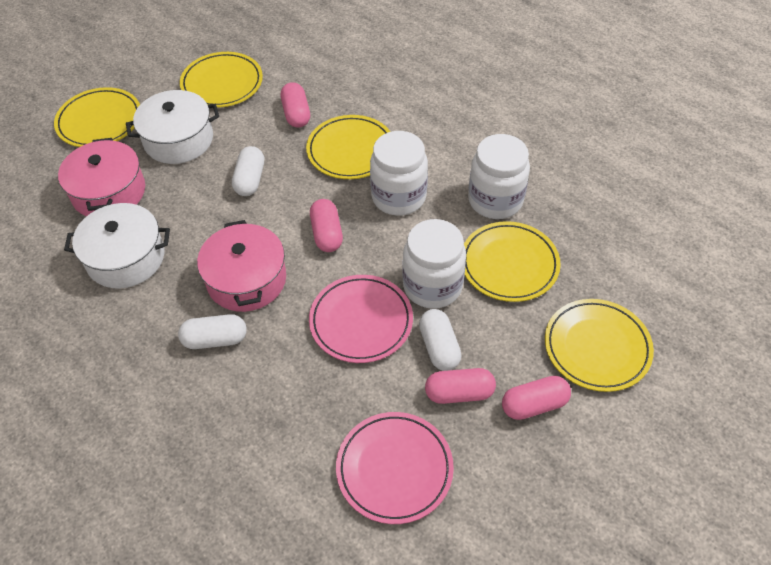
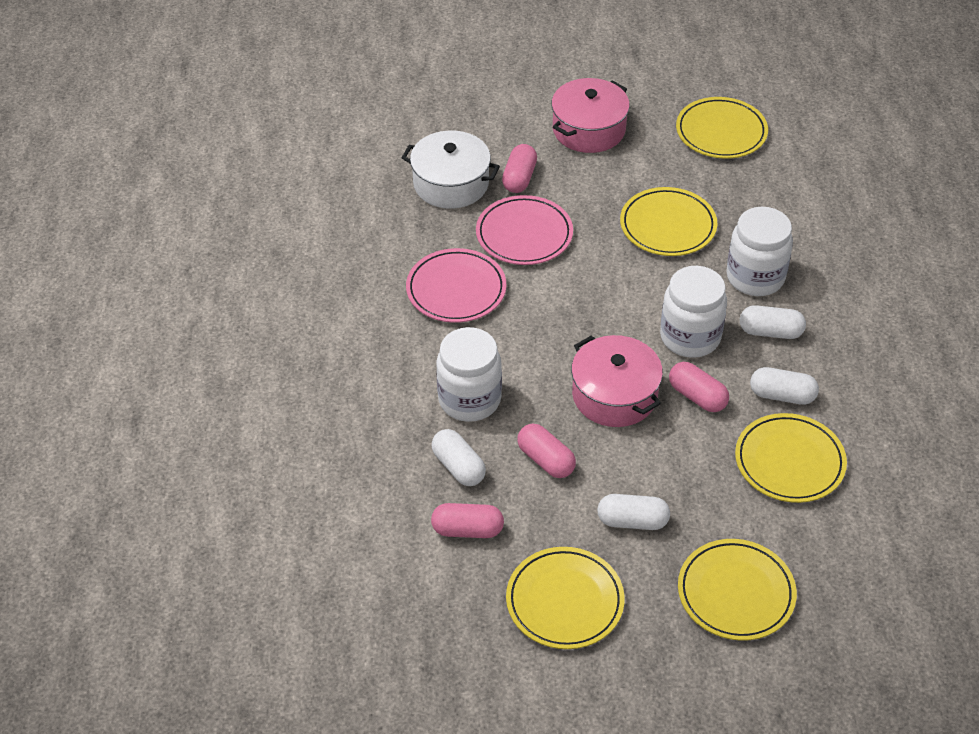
white capsule: [178,314,247,349] [232,146,264,196] [419,309,462,371] = 3 -> [432,429,486,486] [597,494,670,530] [740,305,806,339] [750,367,819,405] = 4
white pot: [64,203,170,289] [126,90,219,164] = 2 -> [402,130,500,209] = 1

